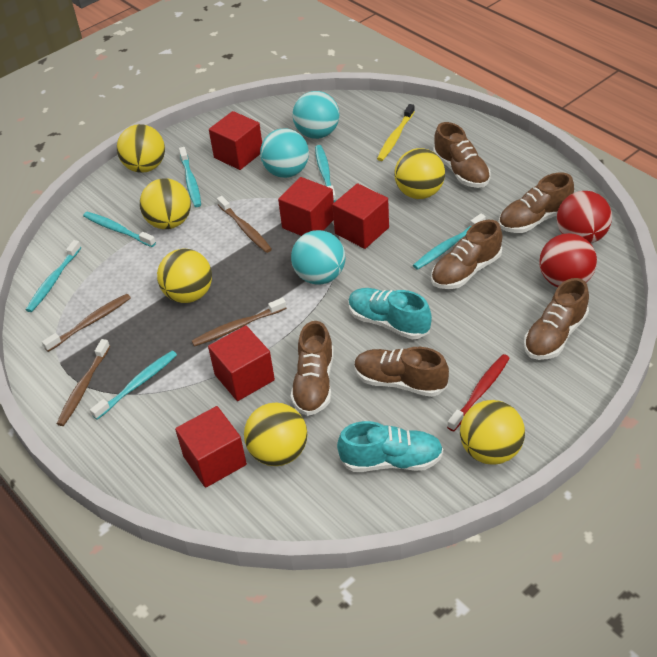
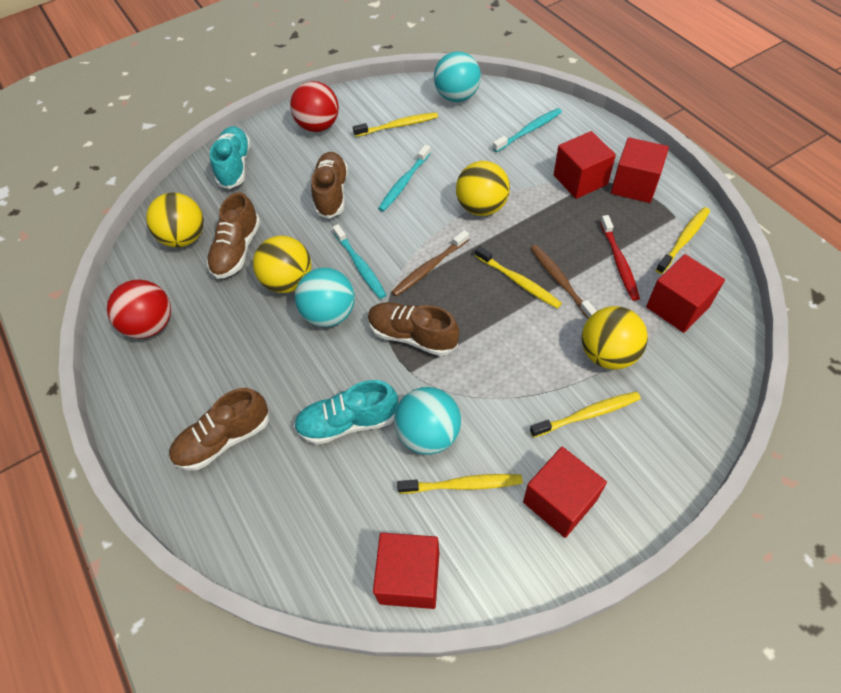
brown shoe: [291,321,334,416] [354,347,449,397] [431,220,502,289] [433,122,491,188] [498,172,574,233] [524,278,589,360] = 6 -> [169,388,269,470] [207,192,260,279] [311,152,348,219] [368,302,459,356] = 4
brown toothbrush: [42,294,131,352] [57,339,110,426] [192,298,286,347] [217,196,272,253] = 4 -> [391,230,469,296] [530,245,597,319] = 2
turquoise toothbrush: [26,240,81,312] [83,212,156,247] [90,351,177,420] [179,147,201,207] [315,145,336,202] [413,214,486,270] = 6 -> [333,224,386,299] [378,145,431,212] [493,108,562,152] = 3
yellow ball: [117,124,165,173] [140,178,191,229] [157,249,212,303] [244,403,307,466] [394,148,445,199] [460,400,525,465] = 6 -> [146,192,204,247] [253,236,311,293] [456,161,510,216] [582,306,648,370] = 4
yellow toothbrush: [377,104,415,161] = 1 -> [353,112,438,137] [397,474,523,494] [475,246,562,309] [530,392,641,438] [656,207,710,274] = 5

